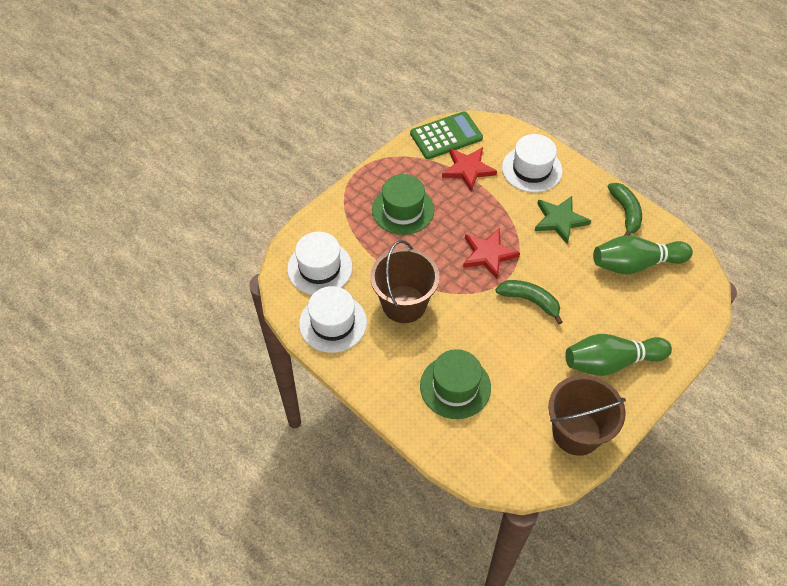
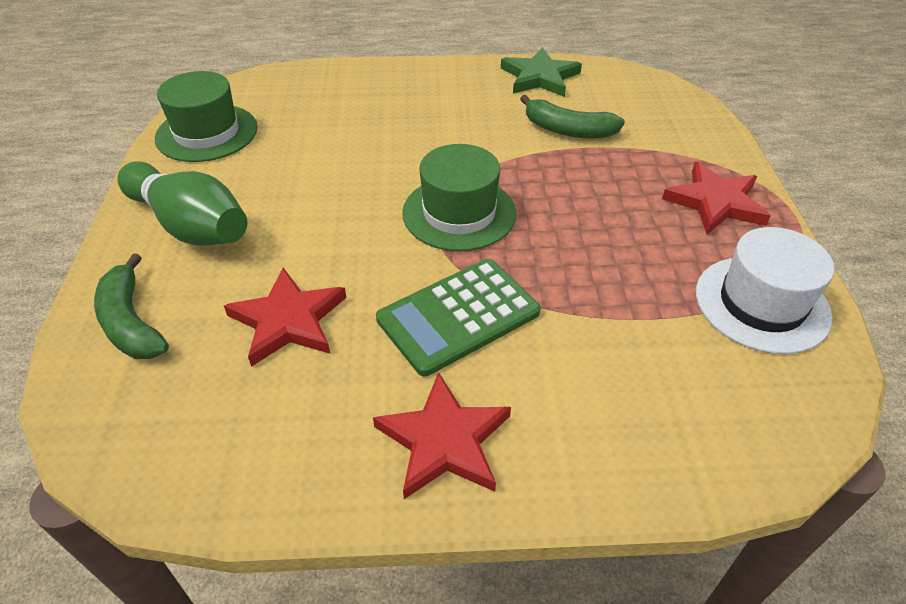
brown bucket: [370,240,440,323] [548,375,626,456] = 2 -> none = 0
green bowling pin: [565,334,672,376] [593,235,693,274] = 2 -> [118,161,247,246] = 1
red star: [442,147,497,191] [463,228,520,279] = 2 -> [224,267,346,367] [373,372,511,499] [662,162,771,234] = 3
white hat: [287,232,352,295] [299,286,367,353] [502,134,563,193] = 3 -> [696,227,834,354] = 1

